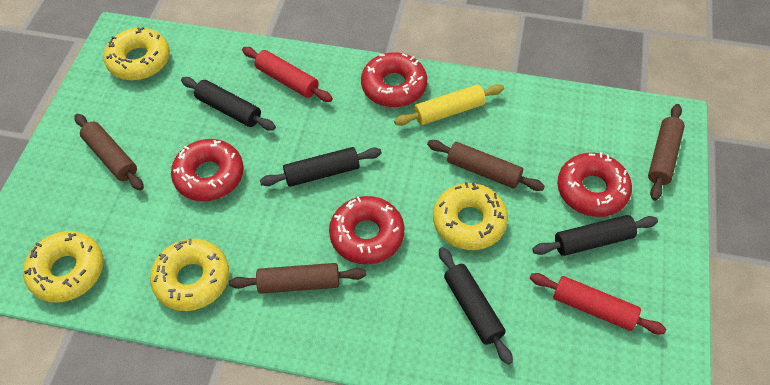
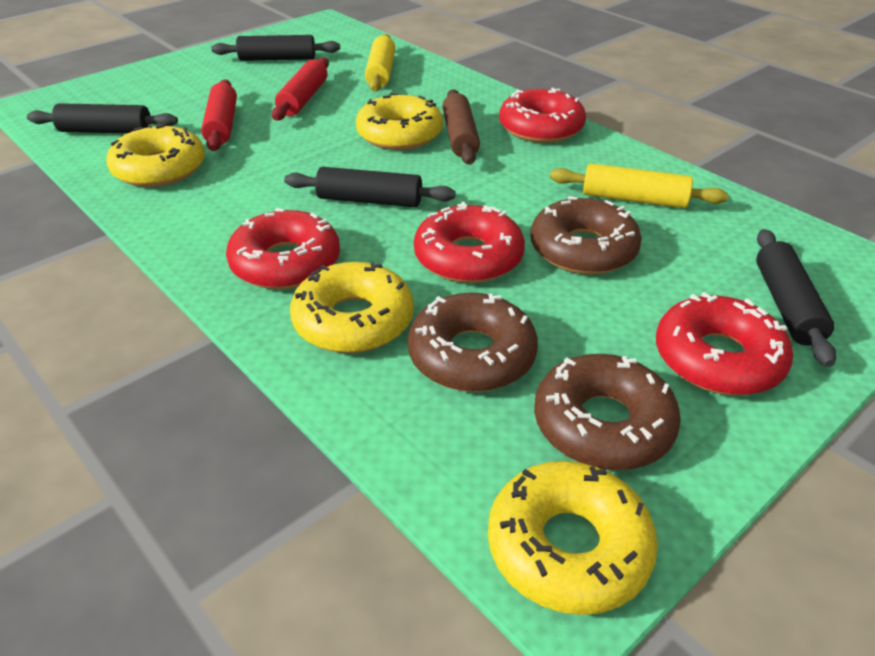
brown donut: none = 0 -> [408,293,538,392] [530,196,642,275] [534,354,681,470] = 3
brown rolling pin: [74,114,144,191] [229,263,366,294] [427,140,545,191] [648,104,685,201] = 4 -> [442,89,480,165] = 1
yellow rolling pin: [394,84,504,126] = 1 -> [365,34,395,91] [550,163,728,208] = 2

